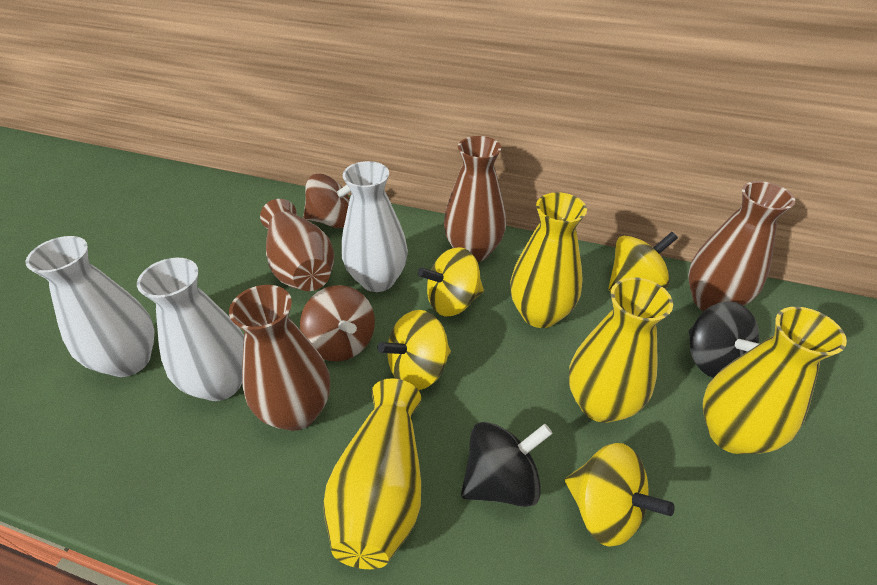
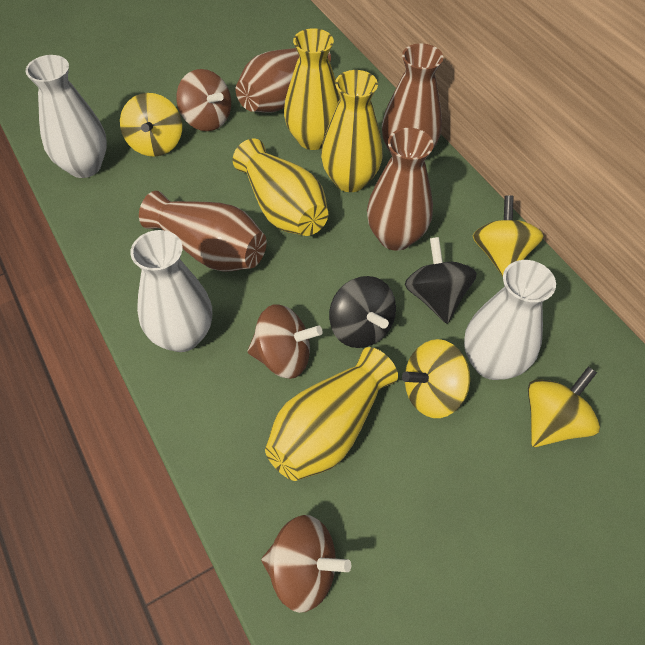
brown spinning top: [300,285,375,362] [303,174,351,228] = 2 -> [176,69,231,131] [247,304,323,379] [261,515,351,613] = 3

